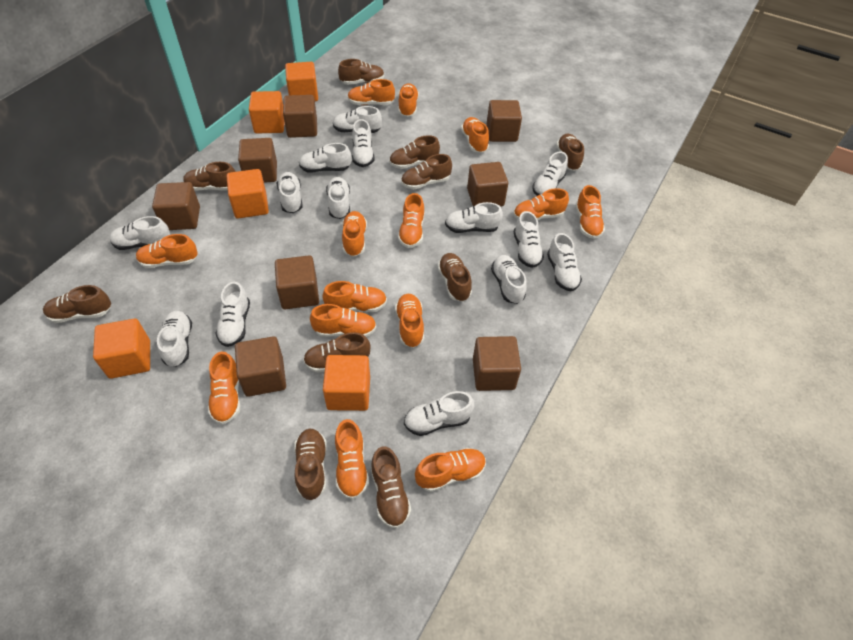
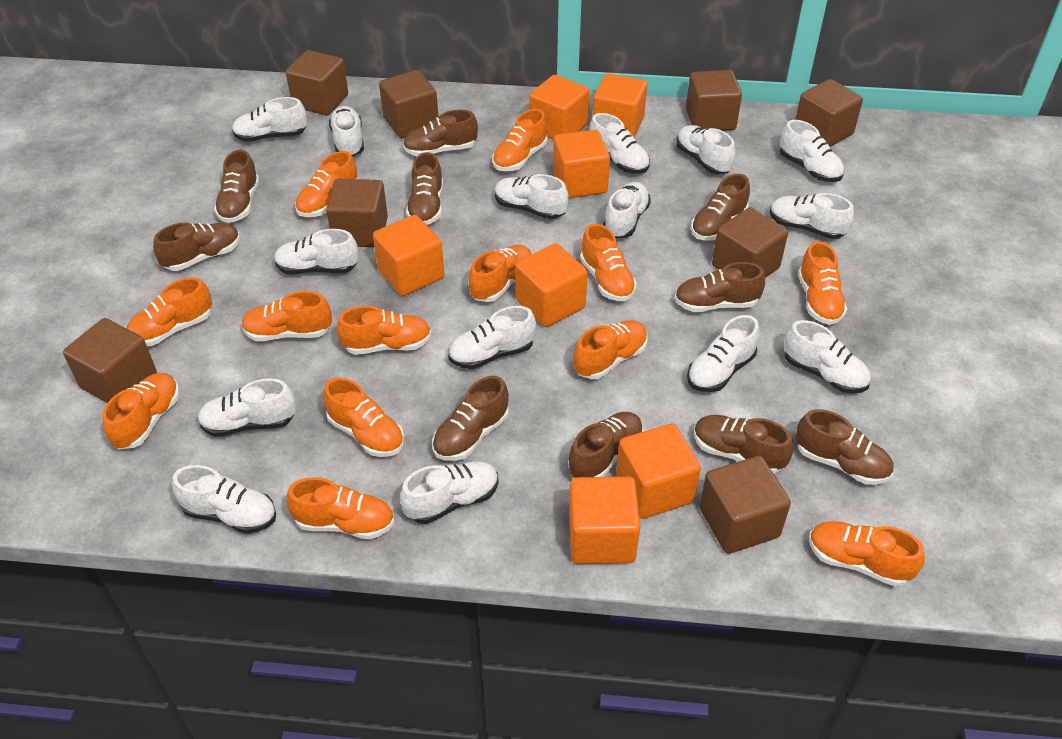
orange cube: [93,319,150,379] [227,169,269,219] [249,91,285,133] [285,62,318,102] [323,355,370,411] = 5 -> [373,215,444,296] [515,243,587,327] [529,75,590,140] [553,130,610,198] [569,477,640,564] [593,73,647,138] [616,423,701,519] = 7
orange shoe: [136,234,198,268] [208,351,241,425] [310,304,376,337] [322,281,387,312] [335,419,369,500] [342,211,367,257] [348,79,395,105] [395,294,424,348] [398,83,419,117] [398,193,424,248] [415,448,486,492] [461,117,489,153] [513,188,569,220] [575,185,605,239] = 14 -> [103,373,180,449] [126,277,212,346] [241,291,332,341] [287,477,394,539] [295,151,358,217] [323,378,404,457] [337,306,432,355] [469,245,532,302] [492,109,547,171] [574,320,648,379] [580,224,637,301] [798,241,847,325] [809,521,925,587] = 13
white shoe: [110,216,170,250] [157,311,192,367] [215,282,250,347] [277,172,303,213] [299,143,351,173] [326,177,350,219] [333,106,382,133] [352,119,374,167] [404,391,474,436] [445,202,503,233] [491,255,527,304] [514,211,544,268] [532,152,568,196] [547,233,582,291] = 14 -> [172,465,276,534] [198,378,297,437] [232,97,307,142] [274,229,359,275] [329,106,364,157] [400,461,499,524] [448,306,536,369] [494,174,569,219] [589,113,650,174] [603,182,651,238] [676,125,736,174] [687,315,759,392] [770,193,854,239] [780,120,844,182] [784,320,871,393] = 15

